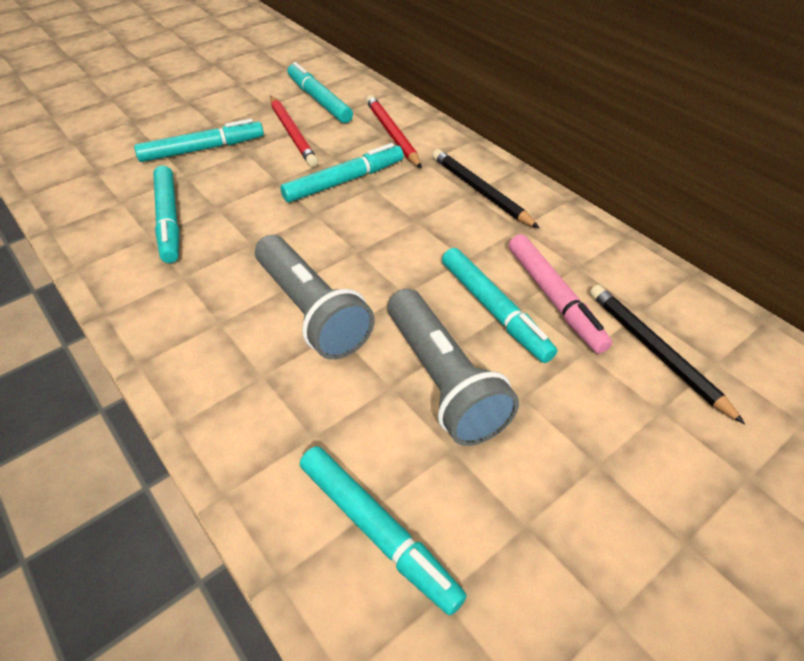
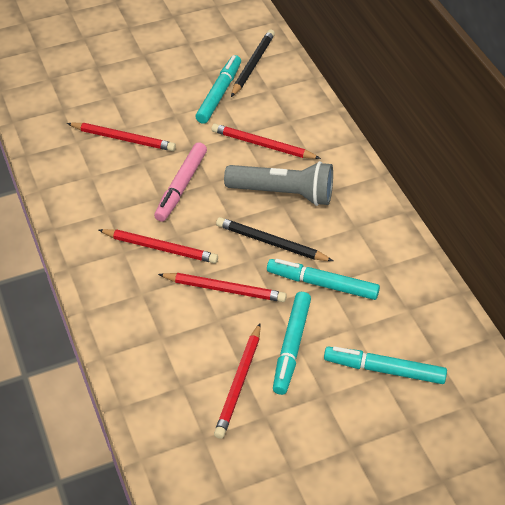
grey flashlight: [255,235,374,360] [388,289,519,446] = 2 -> [224,161,333,206] = 1
red pencil: [270,95,318,166] [366,95,422,169] = 2 -> [67,123,176,151] [99,229,218,263] [158,273,287,302] [211,124,321,159] [214,323,261,439] = 5
turquoise marker: [134,119,264,162] [153,166,179,263] [280,143,404,202] [287,62,353,123] [300,446,467,615] [442,248,557,363] = 6 -> [196,55,241,124] [267,259,380,300] [273,292,311,395] [324,346,447,384] = 4

